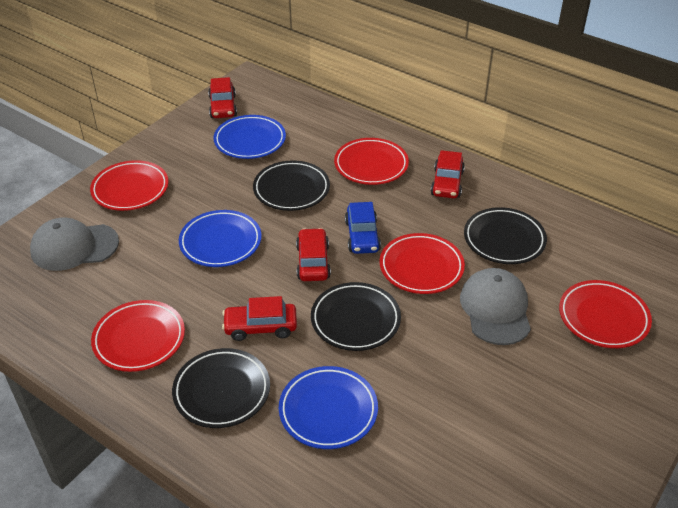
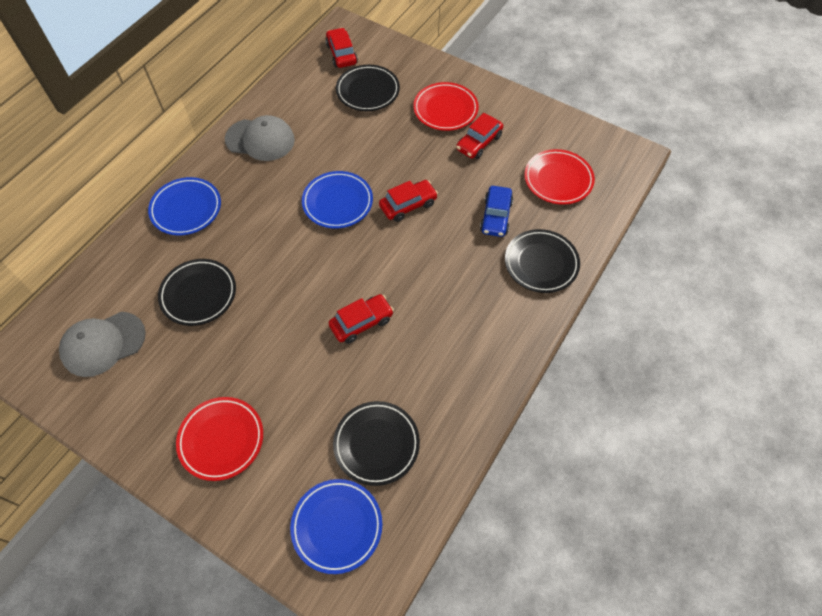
red plate: [90,160,169,211] [91,300,185,372] [334,138,409,185] [380,233,465,294] [559,280,652,348] = 5 -> [176,397,263,481] [413,82,479,131] [524,149,595,205] = 3

